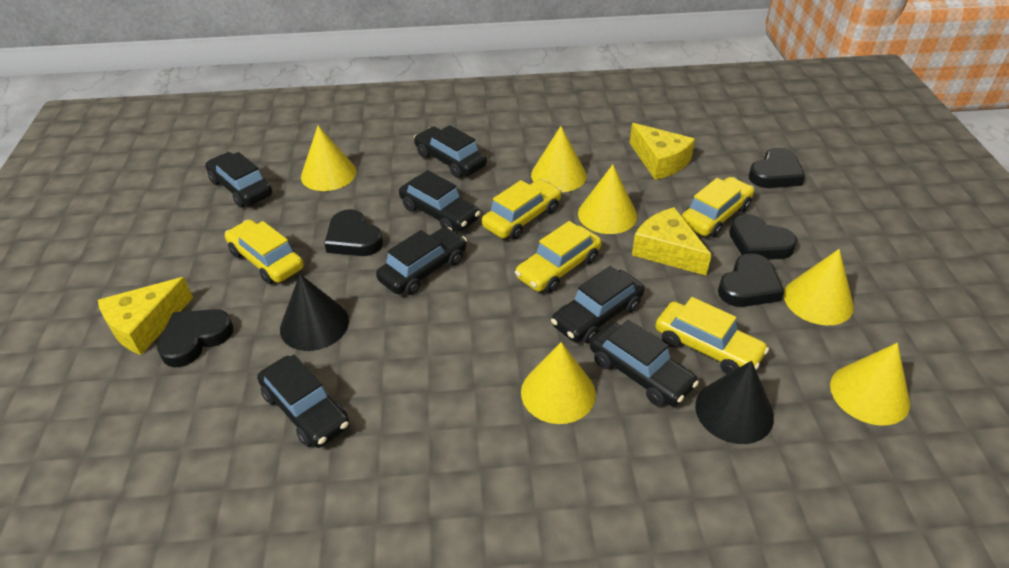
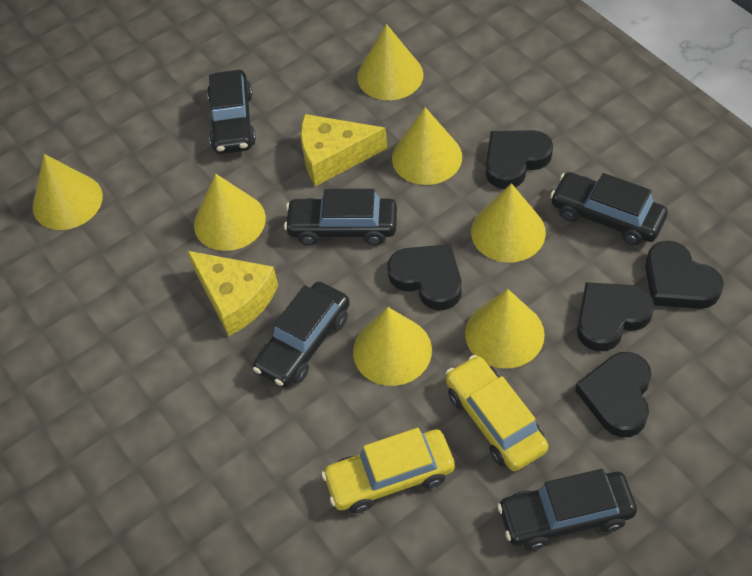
black car: [205,152,272,207] [257,355,350,448] [376,227,467,295] [399,170,481,231] [414,125,487,178] [551,266,644,343] [590,320,699,406] = 7 -> [207,70,256,154] [253,282,350,388] [284,189,397,245] [497,469,637,550] [550,172,668,245] = 5
black cone: [280,274,349,351] [695,361,774,444] = 2 -> none = 0
yellow car: [225,220,304,284] [482,179,562,240] [515,221,602,293] [655,297,769,374] [682,177,754,237] = 5 -> [321,428,455,513] [445,355,548,471] = 2
yellow cheese: [98,277,193,355] [630,123,695,180] [632,207,712,276] = 3 -> [187,251,278,336] [300,114,387,186] = 2
yellow cone: [301,126,356,191] [521,342,596,424] [531,126,587,192] [578,165,637,234] [784,249,854,325] [830,343,910,425] = 6 -> [32,154,103,230] [194,174,266,251] [353,307,432,386] [357,24,424,100] [392,107,462,185] [465,289,545,369] [471,183,546,263] = 7

